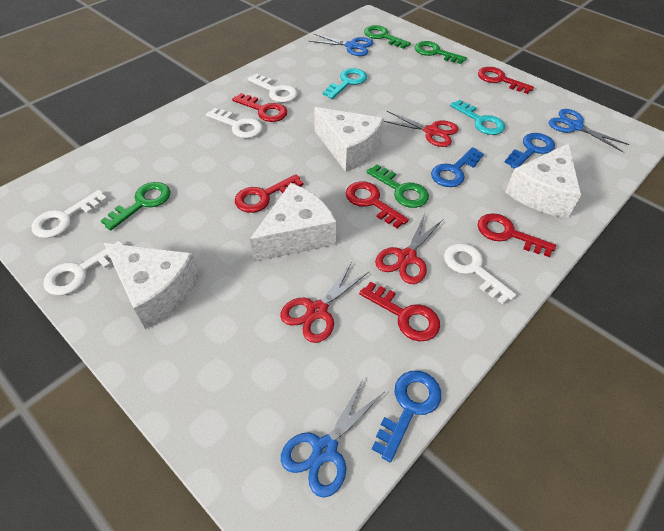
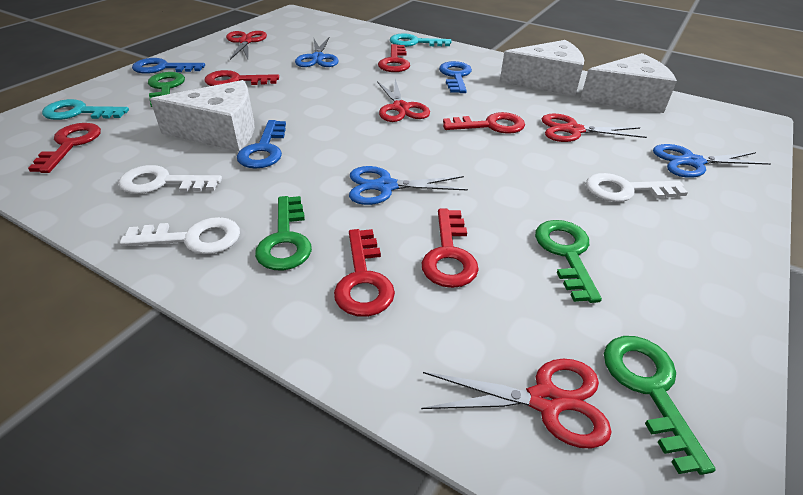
red scissors: [280,262,370,343] [375,214,443,284] [383,111,459,147] = 3 -> [226,31,267,60] [377,79,430,122] [421,359,611,449] [541,114,647,142] = 4
white cheese: [104,243,200,329] [250,183,336,262] [314,107,384,172] [505,143,581,218] = 4 -> [150,80,255,151] [500,40,584,96] [580,53,677,113] = 3
white key: [32,190,108,238] [44,241,124,296] [206,108,263,138] [248,74,298,103] [444,243,516,304] = 5 -> [118,165,222,194] [119,217,240,254] [586,173,688,202] = 3

